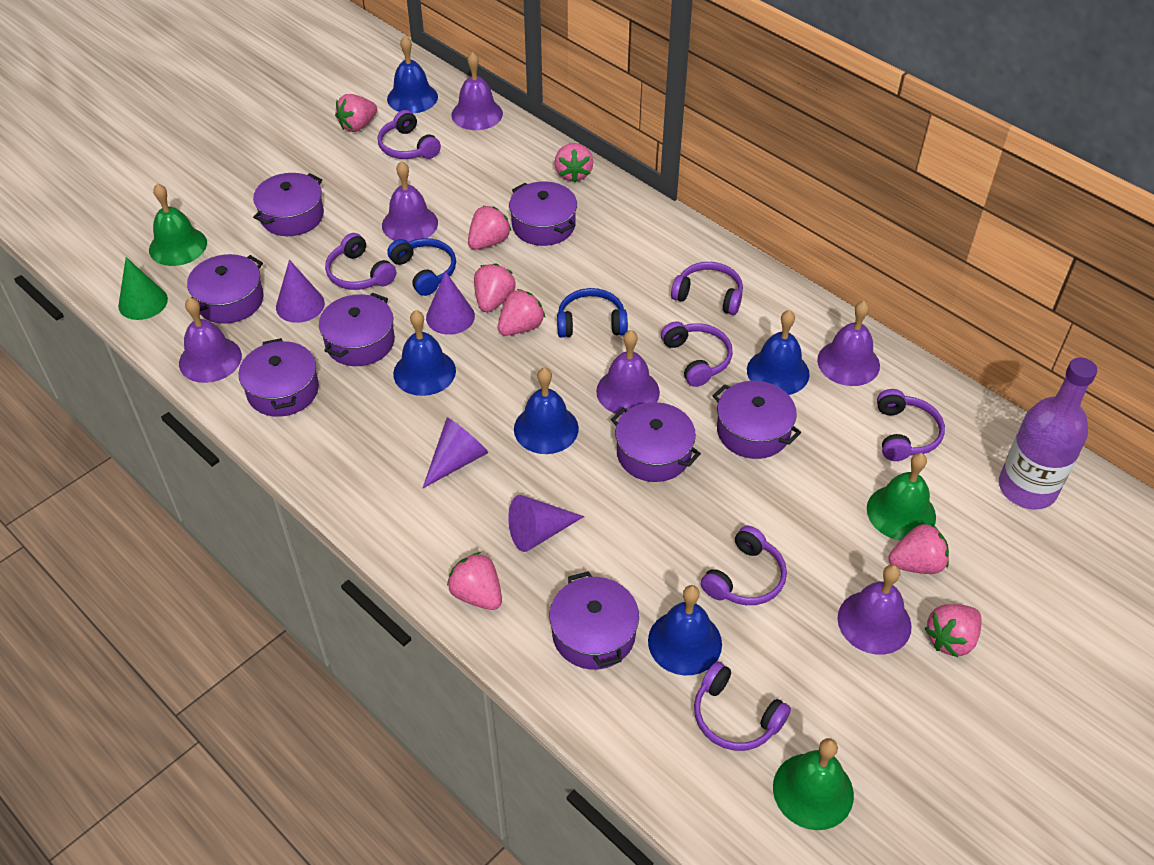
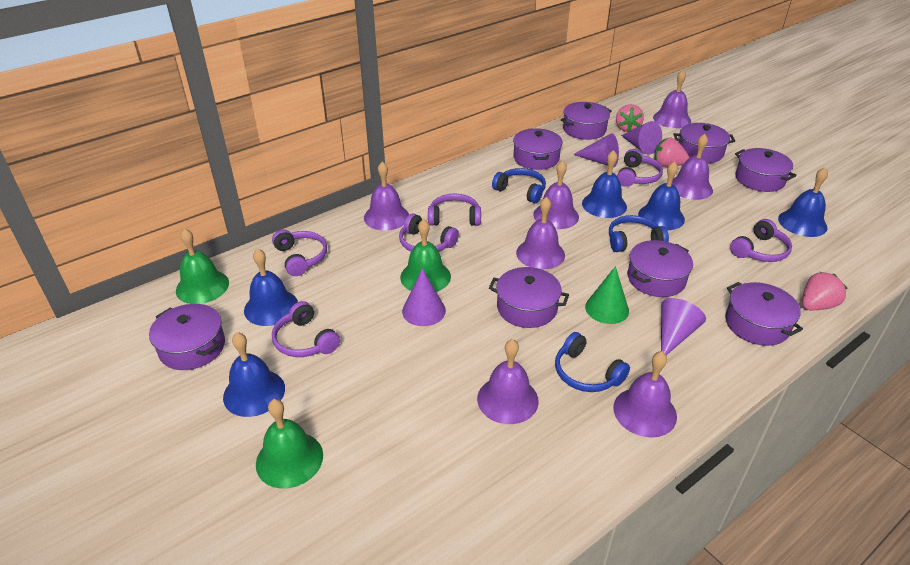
blue headphones: [387,238,456,296] [557,288,628,338] = 2 -> [492,168,546,203] [555,332,630,392] [609,215,669,252] = 3
pink strawberry: [335,94,377,132] [447,552,502,610] [468,206,511,250] [474,264,515,312] [498,289,545,336] [555,143,593,183] [888,524,949,574] [924,604,981,658] = 8 -> [616,104,644,132] [654,137,689,167] [802,272,847,310] = 3
purple bell: [179,297,242,383] [382,161,438,242] [451,52,503,130] [596,330,660,415] [817,301,880,386] [838,565,912,655] = 6 -> [364,162,409,230] [477,339,539,424] [516,197,565,269] [533,160,579,229] [613,351,677,438] [653,70,691,128] [672,134,713,200] = 7
purple bottle: [999,357,1097,510] = 1 -> none = 0
purple headphones: [325,233,396,290] [378,110,441,159] [661,321,733,387] [671,262,743,315] [694,662,791,751] [701,526,787,605] [877,389,945,461] = 7 -> [272,230,327,276] [272,301,340,357] [399,213,459,252] [428,194,481,226] [617,149,663,187] [730,219,792,262] = 6

